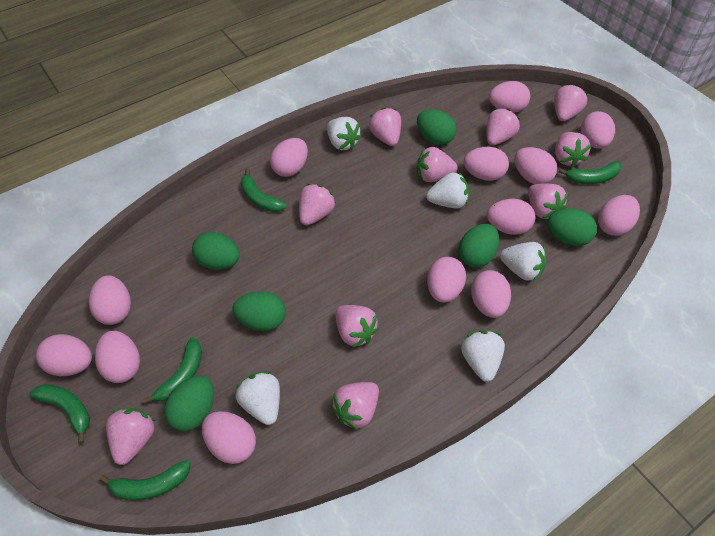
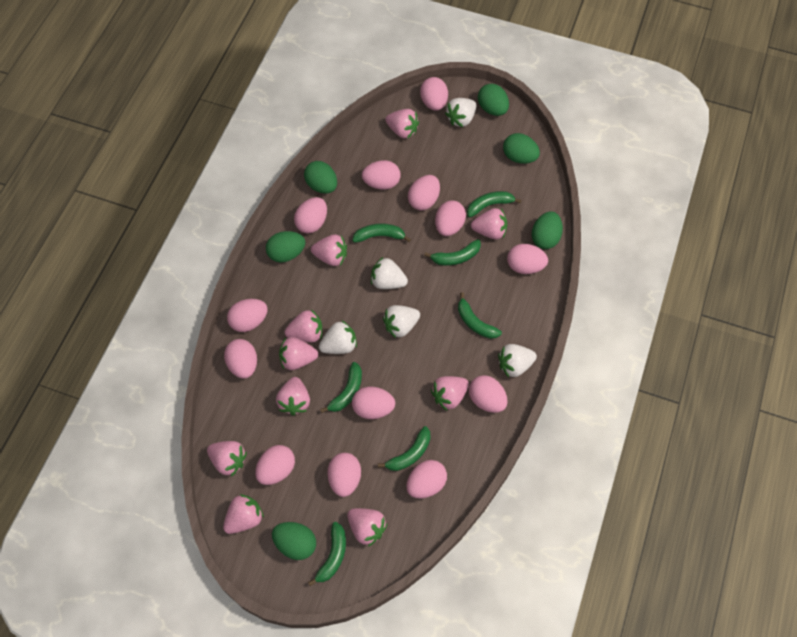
green banana: [29,384,90,444] [99,460,191,500] [143,337,202,404] [241,169,287,212] [558,161,622,184] = 5 -> [308,522,346,586] [320,362,362,413] [352,224,411,243] [378,426,431,471] [424,239,481,266] [458,292,502,339] [467,191,522,217] = 7

